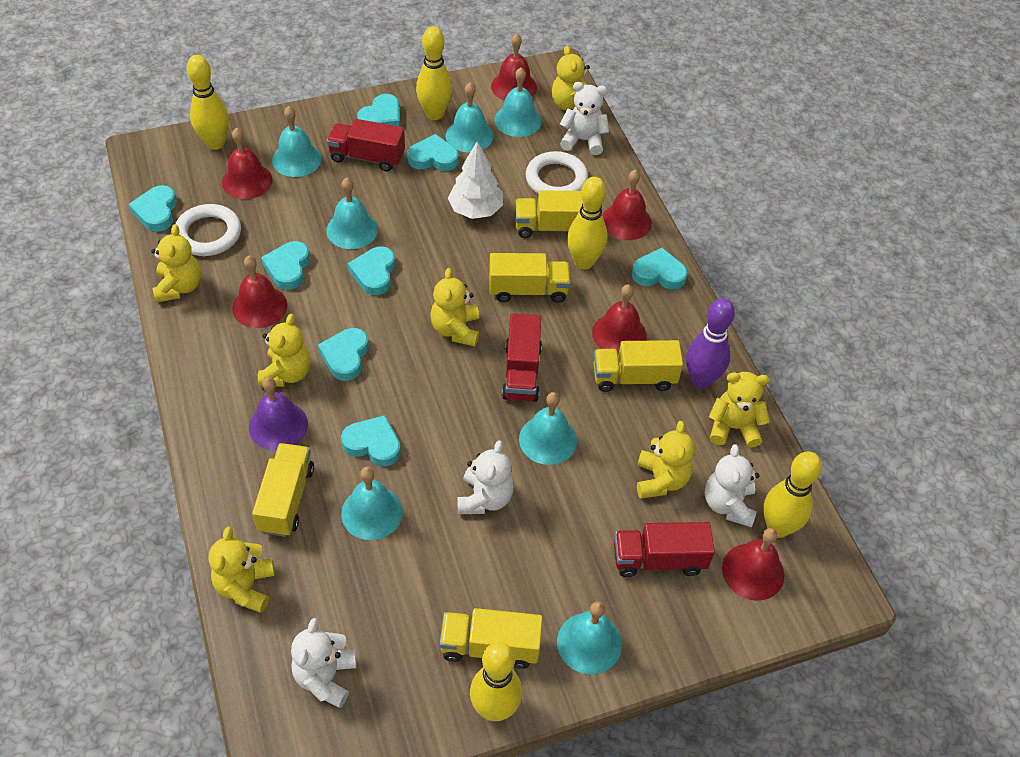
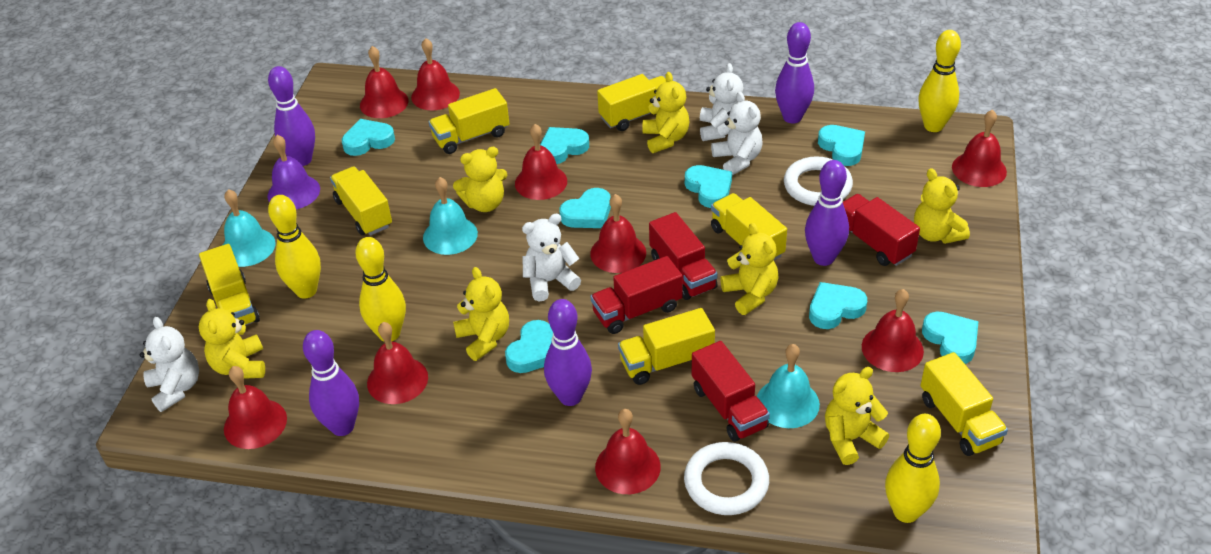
purple bowling pin: [686,298,735,389] = 1 -> [268,66,315,166] [303,330,359,436] [544,299,592,406] [775,22,814,124] [805,160,849,266] = 5
red bell: [222,128,273,199] [232,256,287,328] [491,33,537,101] [592,284,647,354] [602,169,652,240] [722,528,784,600] = 6 -> [224,366,287,449] [360,46,409,118] [367,322,428,404] [411,38,460,110] [515,124,567,200] [590,194,646,273] [595,409,661,494] [862,289,924,372] [952,110,1007,187] = 9
red truck: [327,119,405,171] [502,313,542,402] [614,522,715,577] = 3 -> [590,256,683,334] [649,212,718,300] [692,341,770,442] [843,194,920,266] = 4
turquoise bell: [272,106,322,177] [326,178,378,249] [341,467,403,540] [446,83,493,153] [494,67,542,137] [519,392,577,465] [557,601,622,674] = 7 -> [223,189,276,267] [423,177,478,255] [757,344,820,428] = 3
white tree: [448,141,503,219] = 1 -> none = 0
yellow bowling pin: [187,55,229,150] [416,26,452,120] [470,642,522,721] [567,177,607,270] [763,452,822,538] = 5 -> [268,195,321,298] [355,237,406,342] [885,414,941,523] [918,30,961,132] = 4
yellow truck: [252,443,314,537] [439,608,543,669] [489,253,571,303] [515,190,583,238] [593,340,683,392] = 5 -> [199,244,260,325] [330,166,392,236] [429,88,509,154] [597,74,666,131] [618,308,715,385] [711,193,787,261] [920,352,1008,456] = 7

